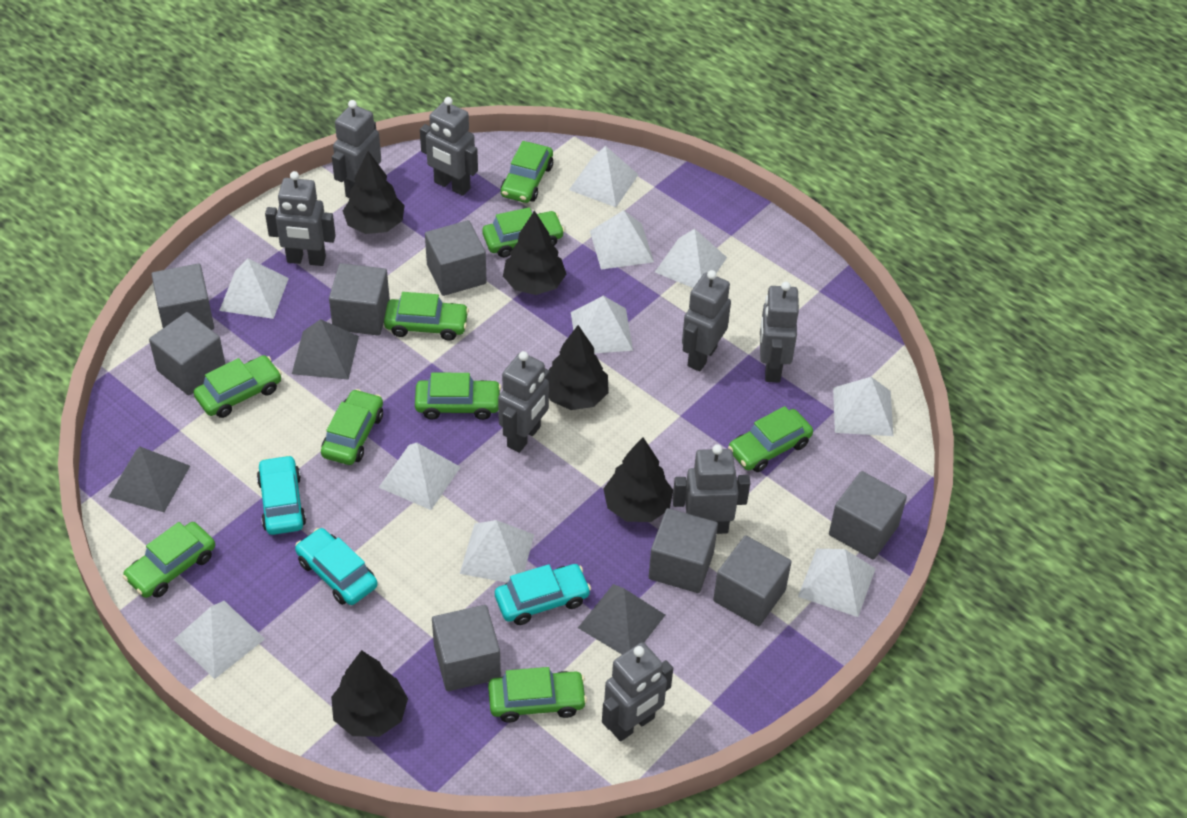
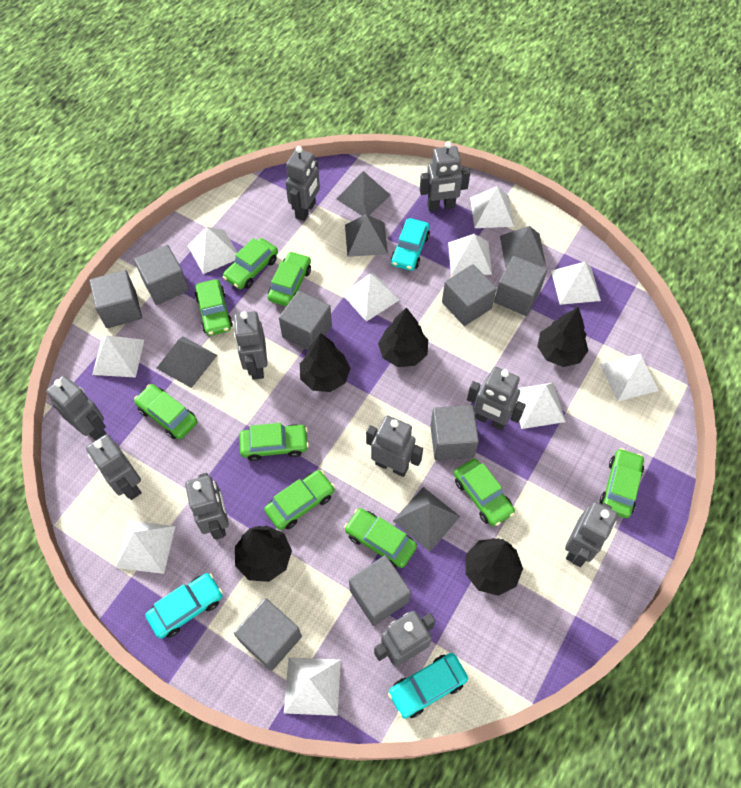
grey pyramid: [109,447,190,512] [292,319,359,380] [578,584,665,654] = 3 -> [156,336,217,388] [337,171,390,216] [345,214,388,257] [393,487,460,552] [500,226,546,268] = 5
grey robot: [265,171,336,266] [332,100,381,198] [420,97,478,196] [498,351,550,453] [602,642,673,741] [673,444,750,534] [682,270,731,371] [760,282,799,382] = 8 -> [46,376,106,440] [86,434,141,500] [185,473,229,540] [233,311,268,380] [285,146,320,221] [366,416,423,477] [374,611,435,667] [420,141,470,211] [467,367,526,431] [565,502,618,567] = 10

